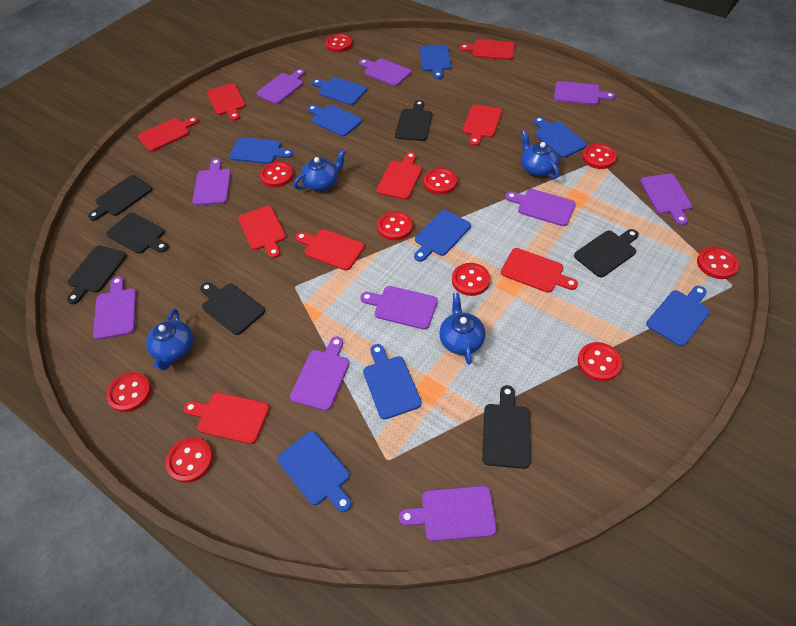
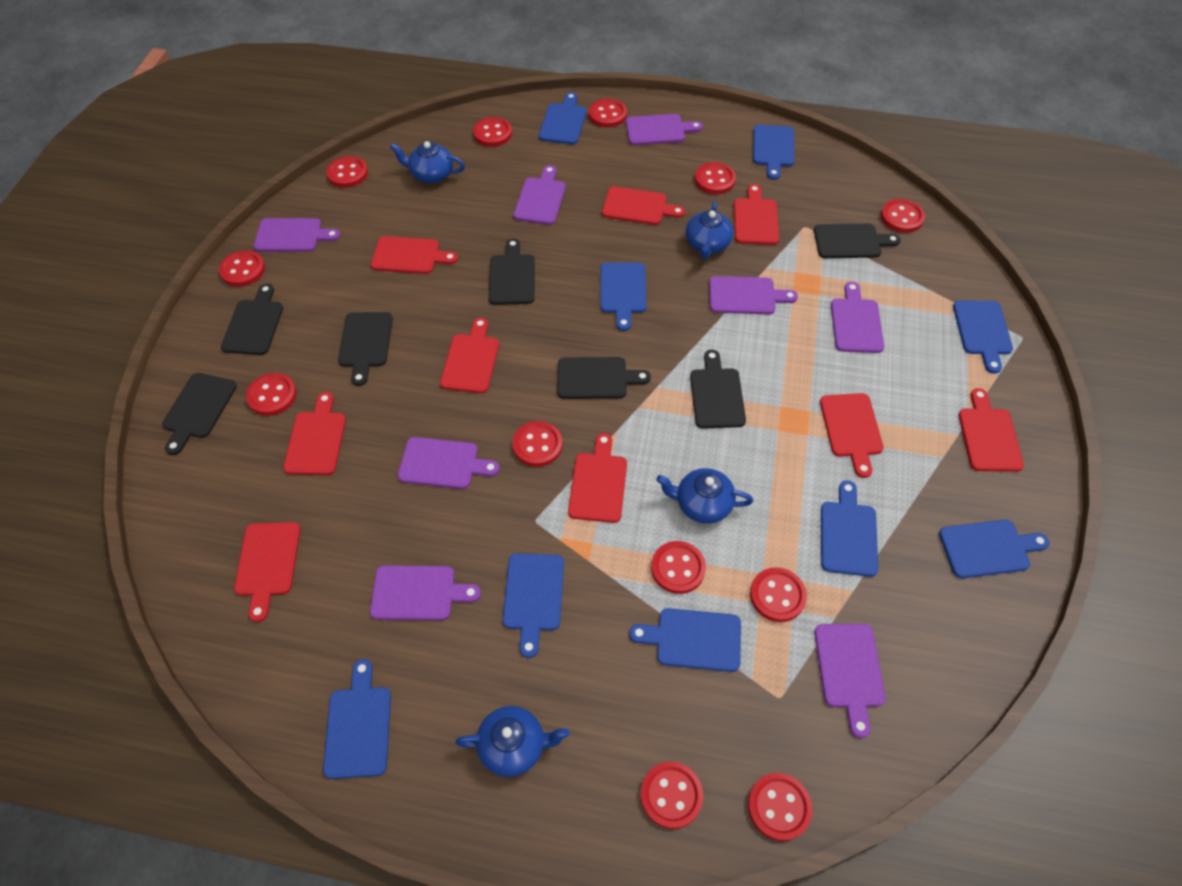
purple cutting board: [93,276,137,340] [192,158,231,206] [256,69,305,104] [290,336,350,411] [359,58,411,86] [360,286,438,330] [399,486,497,541] [505,189,576,226] [554,81,615,105] [640,174,692,225] = 10 -> [254,218,340,252] [370,565,481,620] [398,437,500,489] [513,165,566,225] [626,114,703,145] [709,276,798,314] [814,624,886,738] [831,282,884,353] = 8
red button: [106,372,151,412] [166,437,213,483] [260,162,293,187] [325,34,353,52] [377,211,413,241] [423,168,457,195] [452,263,490,296] [578,342,622,381] [582,144,617,169] [697,247,739,279] = 10 -> [219,250,265,287] [246,373,297,416] [326,156,368,188] [473,117,512,147] [512,421,563,467] [589,98,627,128] [641,761,703,829] [651,541,706,594] [695,162,736,194] [748,773,812,841] [750,567,807,622] [881,199,925,233] = 12

